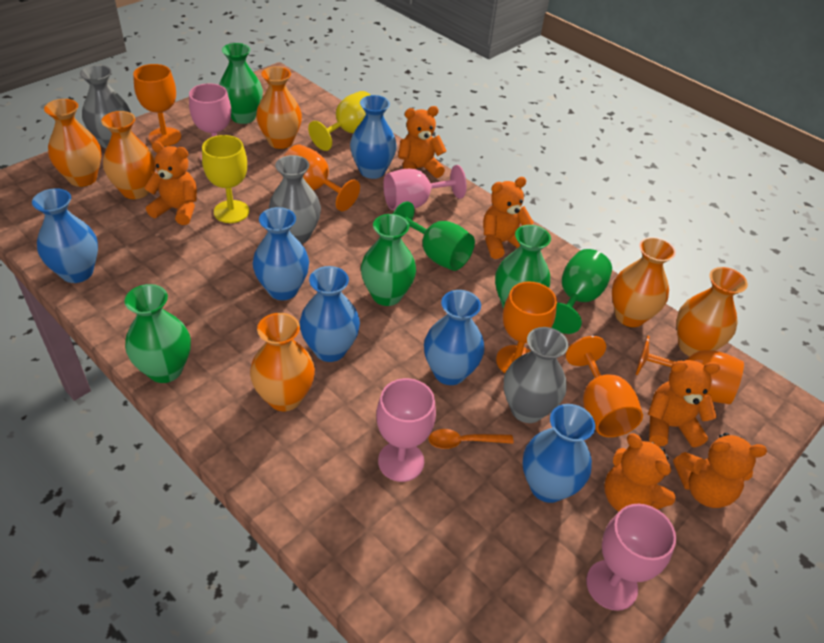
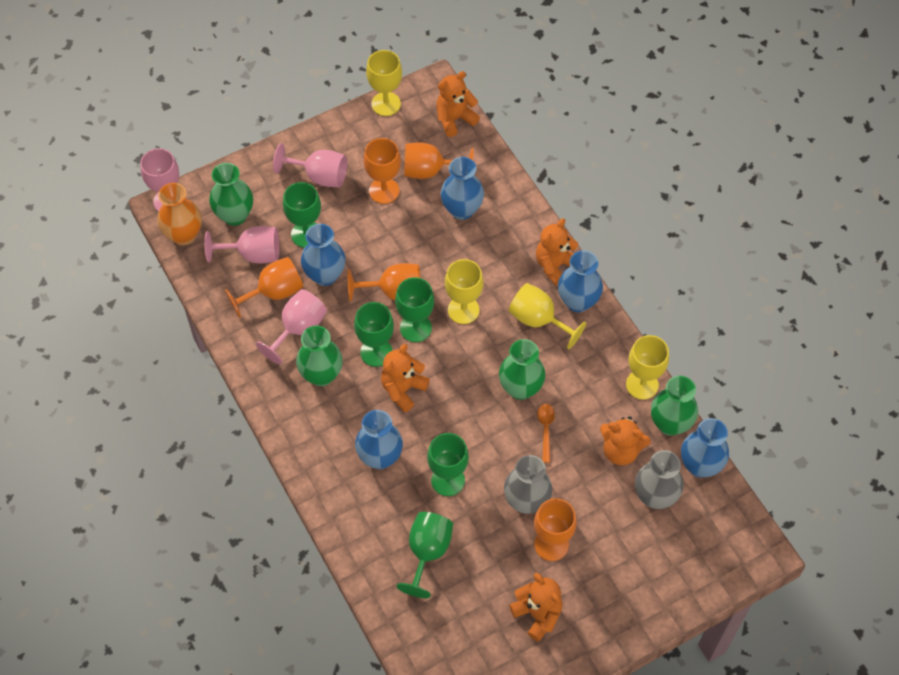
blue vase: [32,188,98,283] [253,207,309,300] [300,266,360,362] [350,95,397,179] [424,290,484,385] [523,404,595,503] = 6 -> [301,224,346,286] [355,410,403,469] [441,157,484,220] [558,251,603,312] [681,418,729,478] = 5
green goblet: [393,201,475,271] [552,249,612,334] = 2 -> [283,182,321,248] [354,302,394,367] [395,277,434,342] [397,512,453,598] [427,433,469,496] = 5
grey vase: [80,65,131,149] [269,155,321,244] [504,327,568,423] = 3 -> [504,455,552,514] [635,450,684,509] = 2
orange teddy bear: [144,141,197,225] [398,106,446,178] [483,177,534,259] [604,433,676,512] [648,360,720,447] [673,433,767,508] = 6 -> [381,344,430,412] [436,71,480,137] [509,573,562,642] [536,218,578,287] [600,416,651,465] = 5
orange vase: [44,99,101,187] [101,111,156,199] [250,313,315,411] [256,66,302,149] [612,237,676,327] [677,267,748,356] = 6 -> [157,183,202,245] = 1
yellow goblet: [202,135,249,223] [308,91,370,151] = 2 -> [366,50,402,116] [445,259,484,324] [509,283,586,349] [626,335,669,400] = 4

